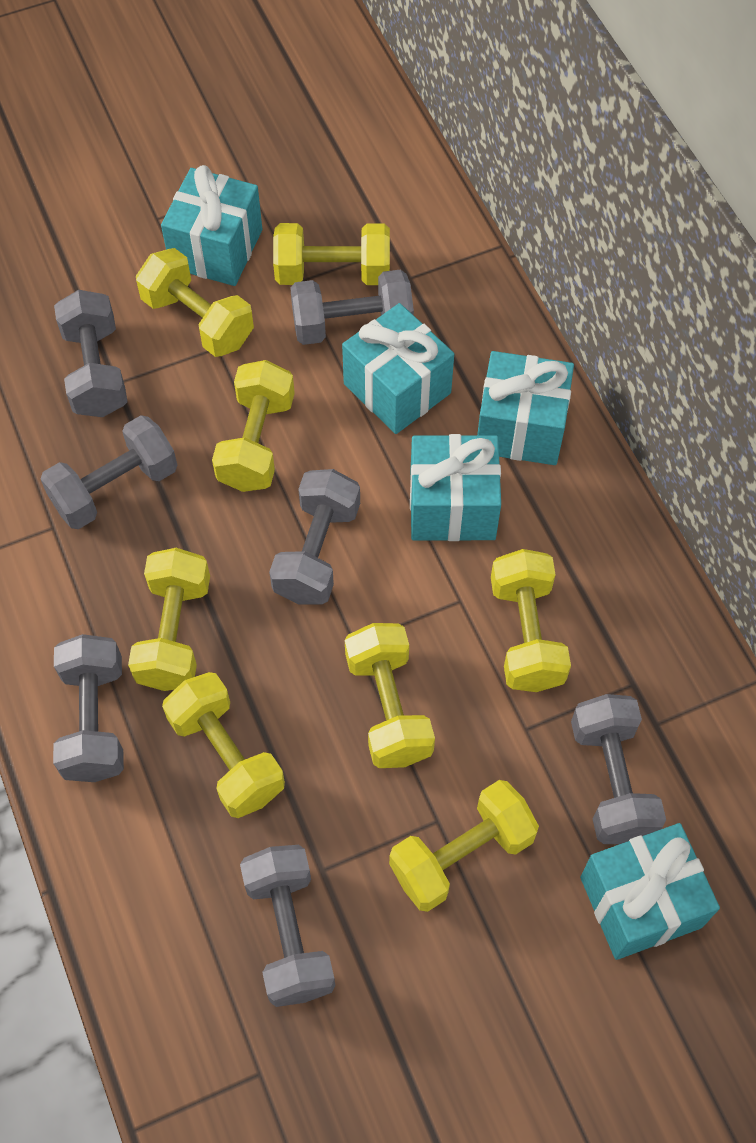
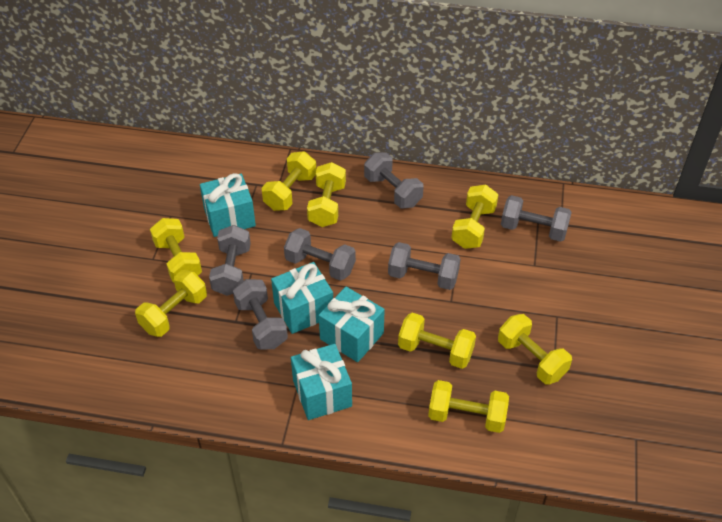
grey dumbbell: [41,415,177,529] [53,634,124,782] [54,290,127,417] [240,845,335,1007] [269,469,360,604] [290,270,414,345] [571,694,666,844] = 7 -> [209,225,251,296] [233,279,288,350] [284,228,356,281] [364,152,424,209] [388,242,461,290] [501,195,572,242] = 6
turquoise gift: [161,165,262,286] [342,303,454,434] [410,434,501,541] [477,351,574,465] [580,823,720,960] = 5 -> [200,173,256,237] [271,262,333,334] [291,344,352,420] [319,287,385,362] = 4

